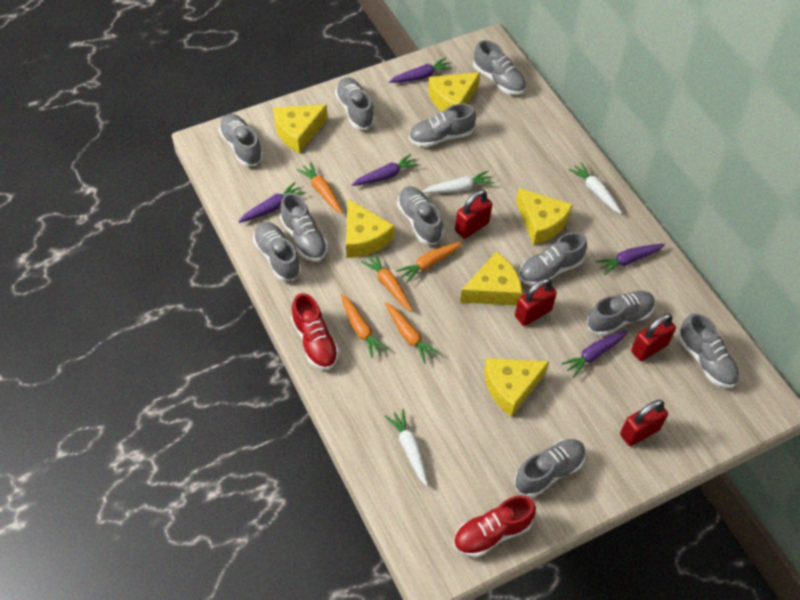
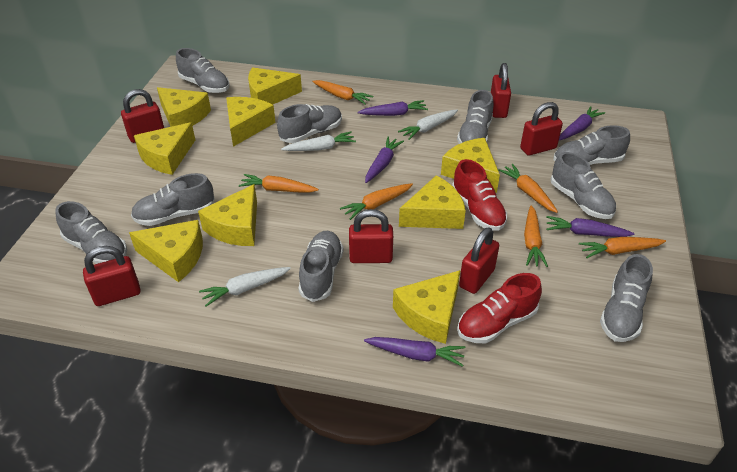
grey shoe: [219,114,263,166] [253,222,301,281] [280,193,328,262] [335,77,375,130] [397,186,443,245] [409,104,476,147] [473,40,526,95] [514,439,586,497] [519,232,587,286] [587,291,655,336] [678,313,739,388] = 11 -> [55,201,127,264] [131,173,215,226] [176,48,230,93] [277,104,342,143] [298,231,344,302] [457,90,493,144] [551,152,616,219] [553,125,630,165] [600,254,653,342] = 9
orange carrot: [296,162,343,214] [341,294,388,358] [361,253,413,311] [385,302,440,363] [396,241,463,283] = 5 -> [239,174,319,193] [312,80,373,105] [340,183,413,220] [498,164,558,213] [524,205,548,267] [579,237,666,258] = 6
red padlock: [455,190,492,239] [515,278,557,326] [620,400,668,446] [631,314,676,361] = 4 -> [83,246,141,306] [121,89,164,143] [349,209,393,263] [459,227,499,294] [491,63,511,118] [520,102,563,155] = 6
yellow cheese: [273,105,328,153] [346,199,394,258] [428,72,480,112] [460,252,522,306] [484,358,549,417] [516,188,573,245] = 6 -> [129,220,203,282] [134,122,195,175] [157,87,211,127] [198,184,257,246] [226,97,276,147] [248,67,302,105] [393,270,460,344] [399,175,466,229] [441,138,500,193] = 9

